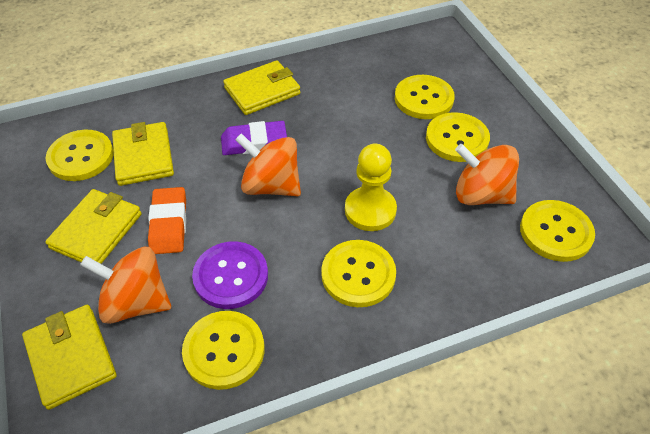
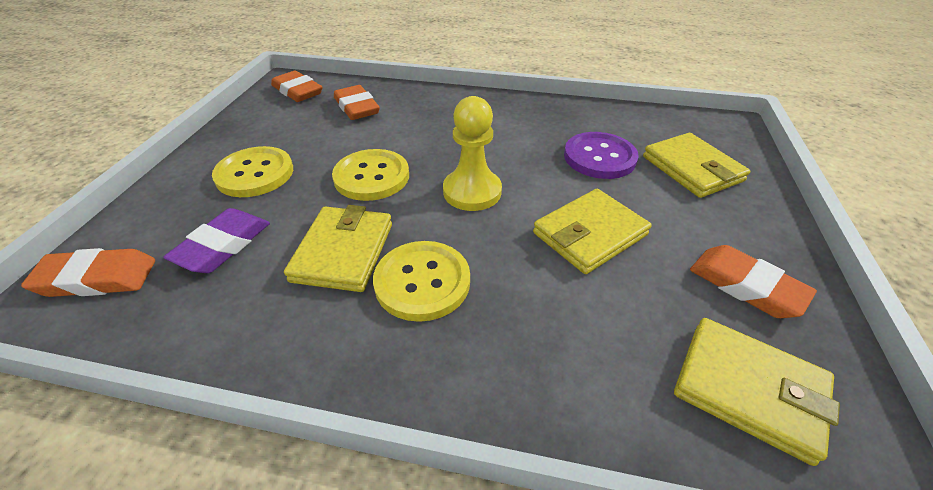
orange eraser: [148,187,186,254] = 1 -> [21,248,155,297] [271,71,323,102] [334,85,380,120] [690,245,817,318] = 4
orange spinning top: [80,247,171,324] [235,133,301,196] [455,144,519,205] = 3 -> none = 0
yellow button: [46,130,114,181] [182,311,265,390] [321,240,396,307] [395,75,455,119] [426,112,490,162] [520,200,595,262] = 6 -> [212,146,293,197] [332,149,409,201] [373,241,470,322] = 3

